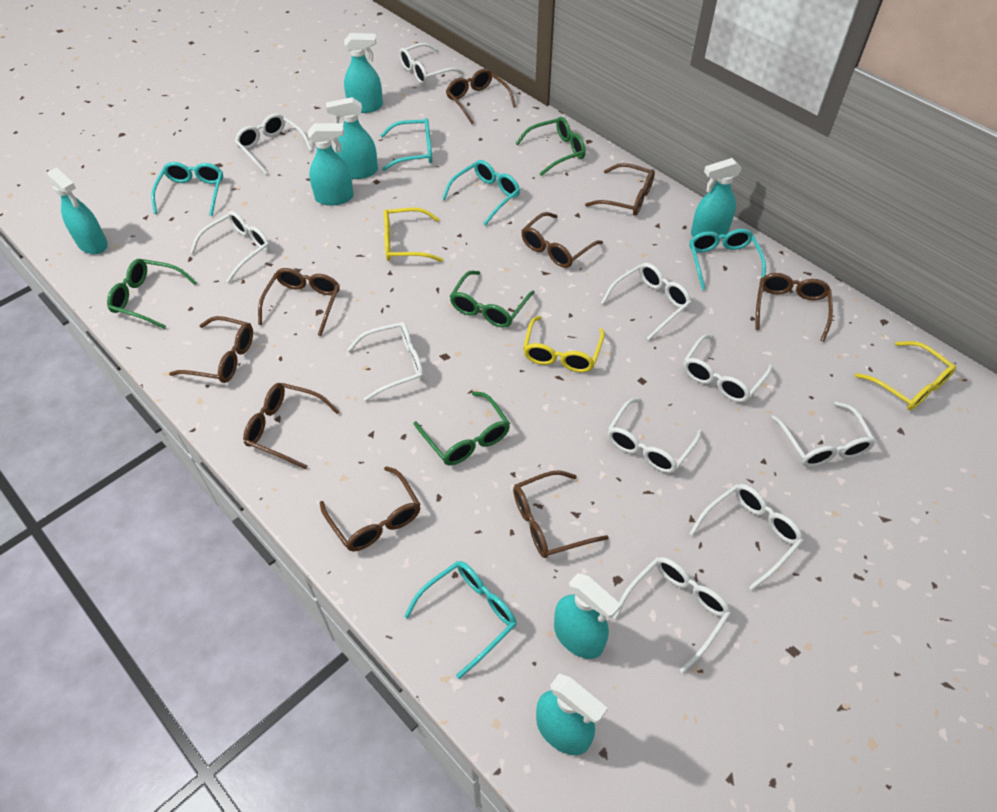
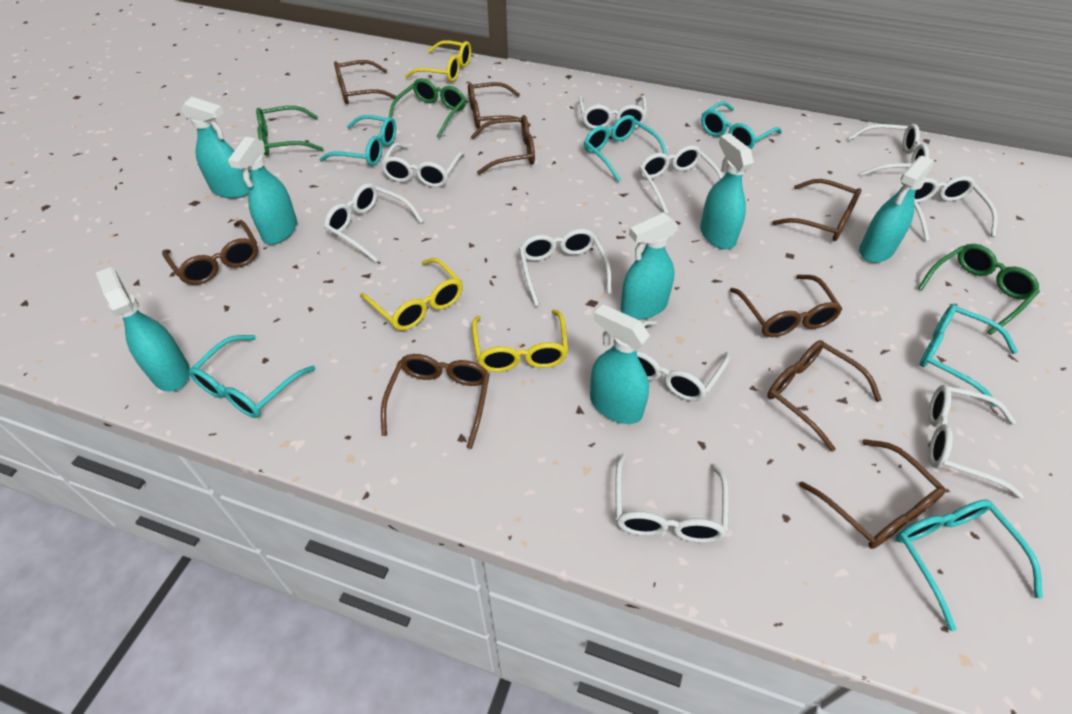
green glasses: [107,259,197,329] [414,391,510,465] [450,271,535,328] [516,117,586,176] = 4 -> [256,106,323,156] [389,78,466,138] [917,244,1040,335] = 3
turquoise glasses: [151,162,223,216] [380,118,432,171] [404,561,517,679] [442,160,520,226] [690,229,766,290] = 5 -> [189,335,316,418] [319,115,396,166] [584,115,667,182] [701,101,782,149] [896,499,1043,631] [920,304,1018,407] = 6

